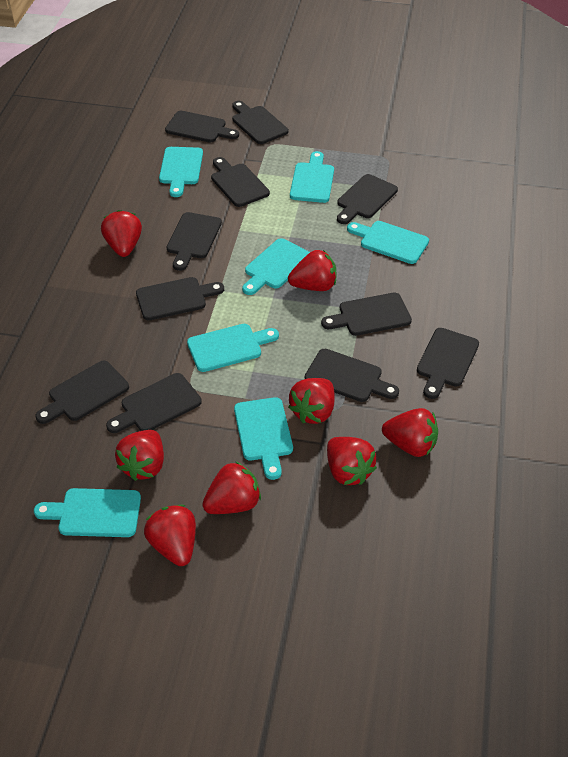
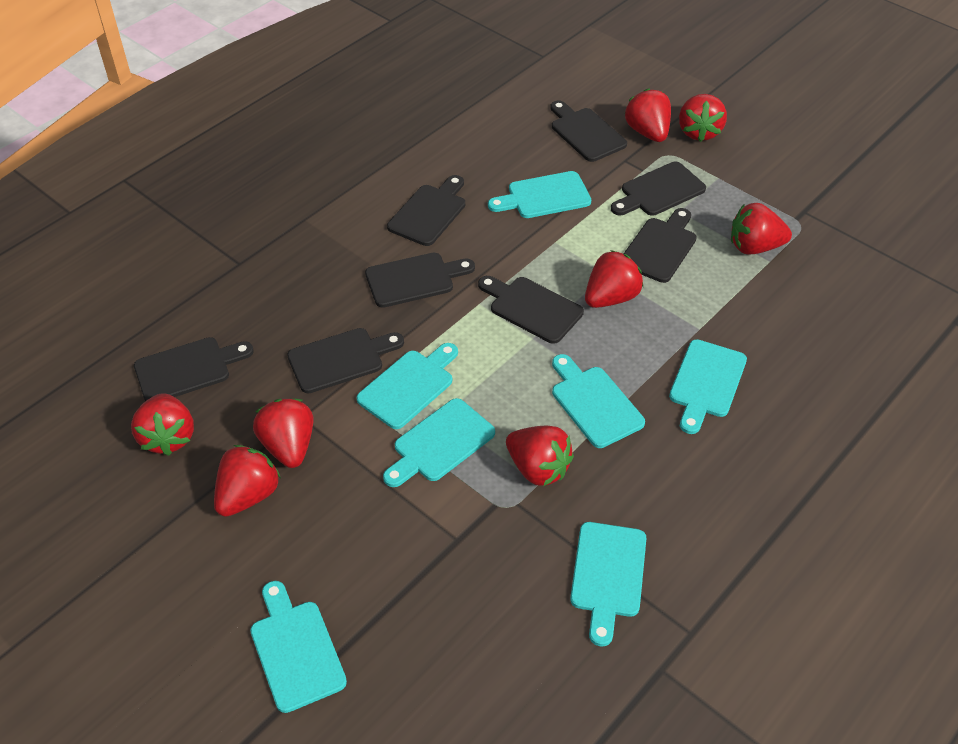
black cutting board: [35,361,129,424] [106,373,202,433] [136,277,224,320] [165,111,239,143] [166,212,222,271] [211,157,270,207] [232,101,288,144] [305,349,399,402] [321,293,412,336] [337,174,398,224] [417,328,479,399] = 11 -> [134,337,254,401] [287,328,404,393] [365,253,475,308] [387,175,465,246] [478,276,584,344] [550,100,627,162] [611,162,706,216] [624,208,697,283] = 8

